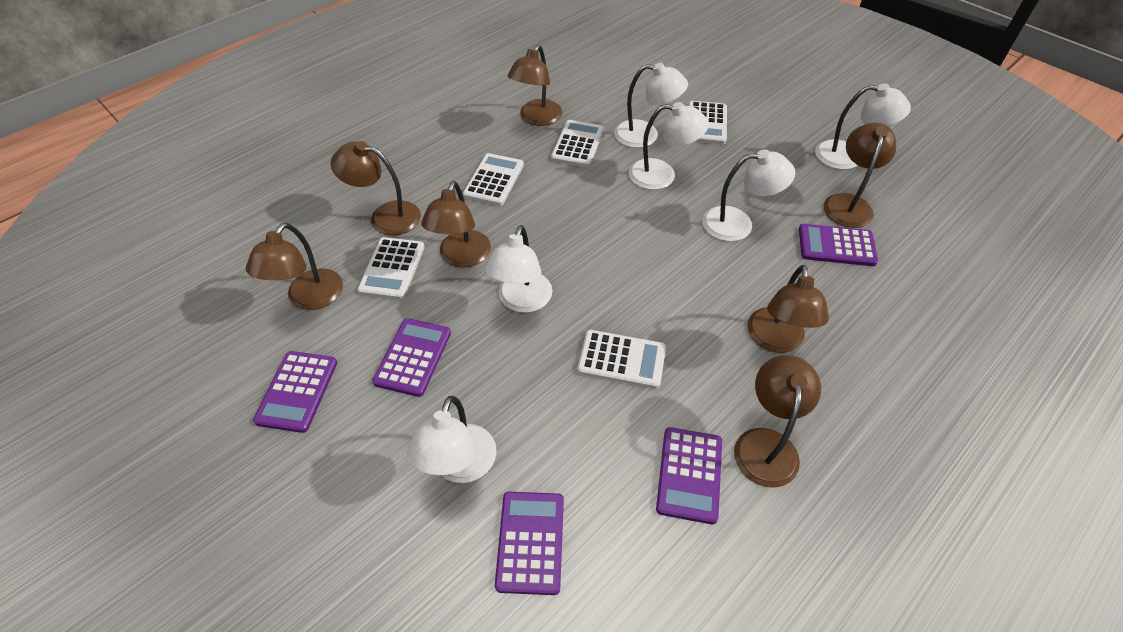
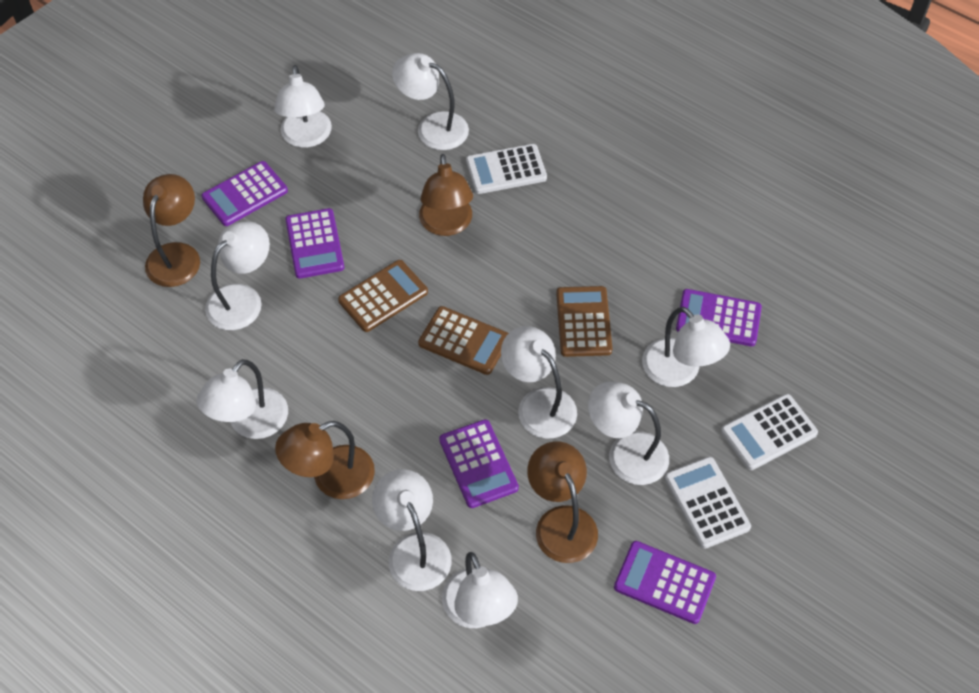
brown calculator: none = 0 -> [338,260,428,332] [418,306,509,375] [556,286,612,357] = 3
brown lamp: [246,223,343,310] [330,141,421,235] [421,181,491,268] [508,45,562,126] [734,355,821,488] [747,265,829,353] [823,123,896,228] = 7 -> [143,174,200,287] [275,421,375,499] [419,154,473,236] [527,441,598,563] = 4
white calculator: [357,237,425,300] [463,153,524,206] [551,120,604,167] [577,330,666,389] [688,101,727,144] = 5 -> [466,144,547,194] [664,457,751,549] [721,394,818,470] = 3
white lamp: [407,396,497,483] [485,225,552,313] [614,63,688,148] [629,102,709,190] [702,149,795,242] [815,83,911,170] = 6 -> [197,359,288,439] [205,221,270,330] [274,65,332,148] [372,469,452,591] [392,53,469,150] [442,552,518,628] [501,326,577,439] [588,382,669,485] [642,307,730,387] = 9

